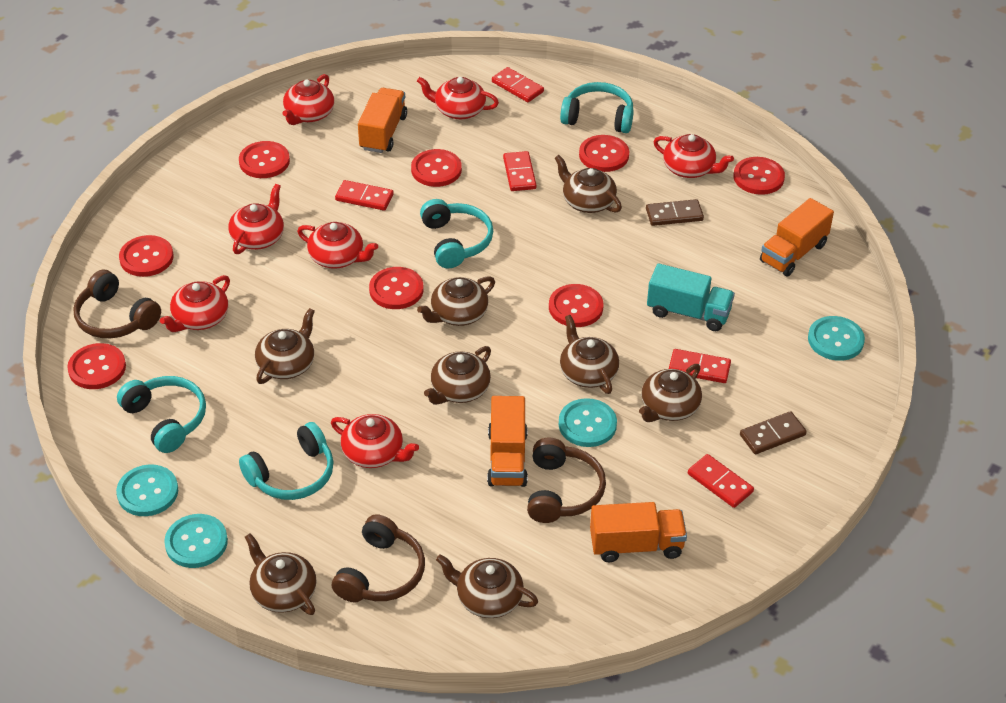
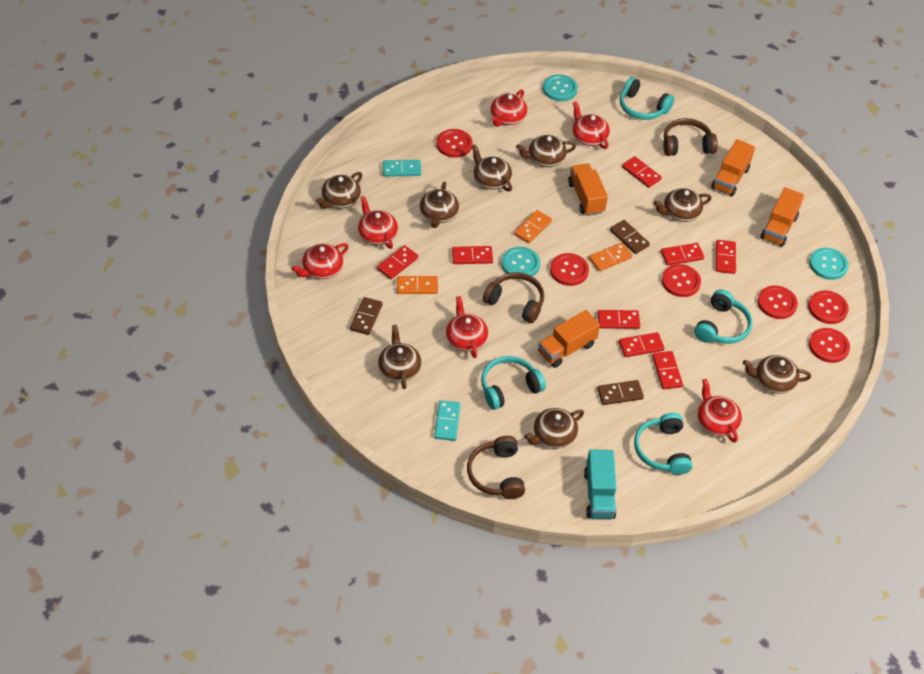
brown domino: [646,199,704,226] [740,411,807,454] = 2 -> [350,297,383,335] [597,380,644,405] [610,220,650,254] = 3
orange domino: none = 0 -> [397,276,438,294] [514,210,552,243] [589,243,632,271] = 3
red button: [67,343,126,389] [119,235,174,277] [239,141,290,178] [369,267,423,309] [411,149,462,187] [549,284,603,327] [579,135,629,172] [733,157,785,195] = 8 -> [437,129,473,158] [550,253,589,286] [662,264,701,297] [758,286,798,319] [808,290,849,324] [809,328,850,363] = 6
red domino: [335,180,394,211] [492,67,544,102] [503,151,536,191] [669,349,731,383] [688,454,754,508] = 5 -> [377,245,418,279] [452,246,493,264] [598,310,640,329] [619,332,664,357] [622,156,662,188] [652,351,683,389] [661,243,704,266] [716,240,736,274] = 8
red teapot: [160,275,230,332] [228,184,284,254] [283,74,334,125] [297,222,378,269] [331,414,419,468] [417,77,499,119] [653,134,734,178] = 7 -> [292,243,349,279] [358,196,398,249] [446,296,488,358] [491,90,527,127] [572,101,610,149] [698,378,742,443] = 6
turquoise button: [116,465,178,516] [164,514,228,568] [559,398,617,447] [808,316,865,361] = 4 -> [502,247,540,277] [543,75,578,101] [809,248,849,280] = 3
turquoise domino: none = 0 -> [383,160,421,177] [434,400,461,441] = 2

